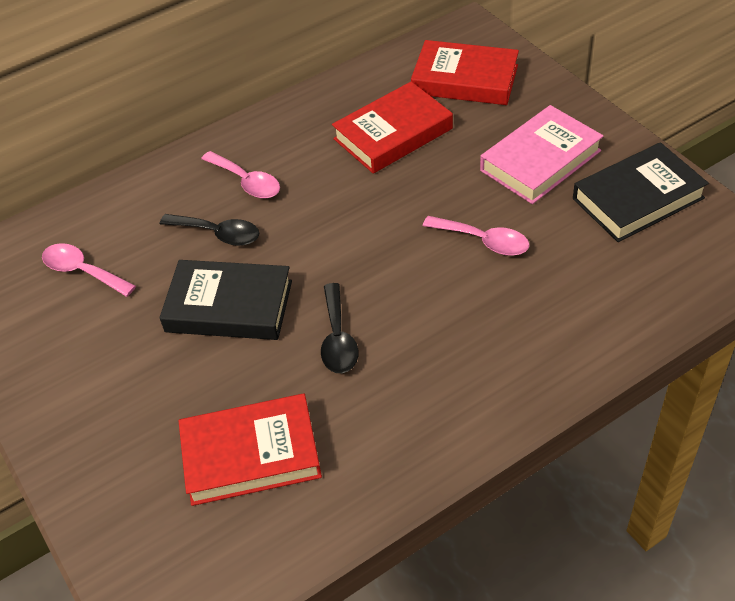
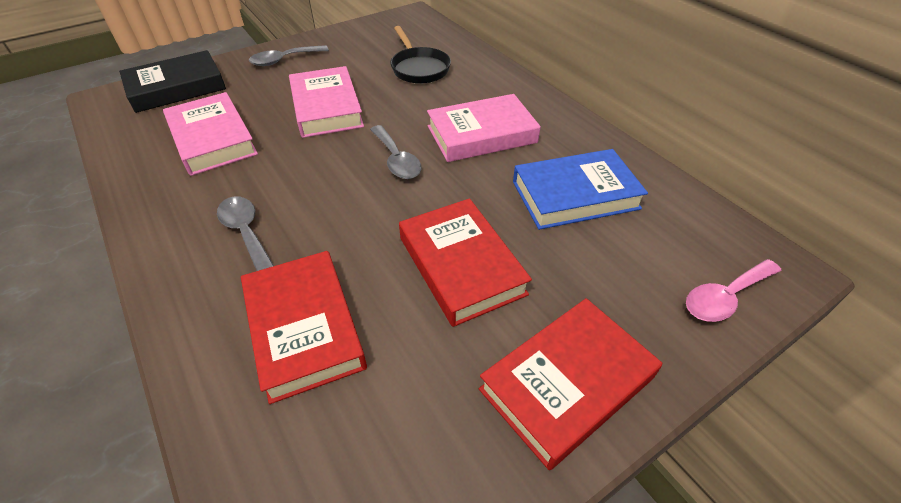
black book: [159,260,292,340] [573,142,709,242] = 2 -> [119,50,226,113] = 1
black pan: none = 0 -> [390,26,451,84] = 1
black spoon: [160,214,259,246] [321,283,358,373] = 2 -> none = 0
blue book: none = 0 -> [513,149,648,230] = 1
grey spoon: none = 0 -> [217,196,274,271] [249,45,329,66] [370,125,422,179] = 3
pink book: [480,105,603,204] = 1 -> [163,92,258,176] [289,66,364,138] [427,94,541,162] = 3
pink spoon: [42,243,136,297] [201,151,280,199] [423,216,530,256] = 3 -> [686,259,781,322] = 1

